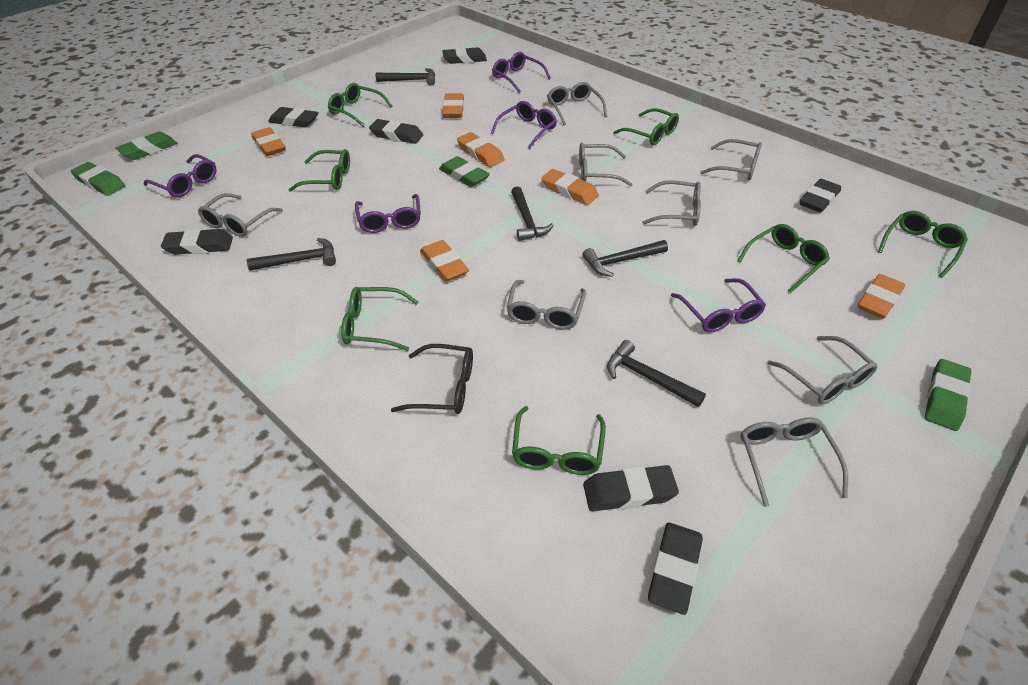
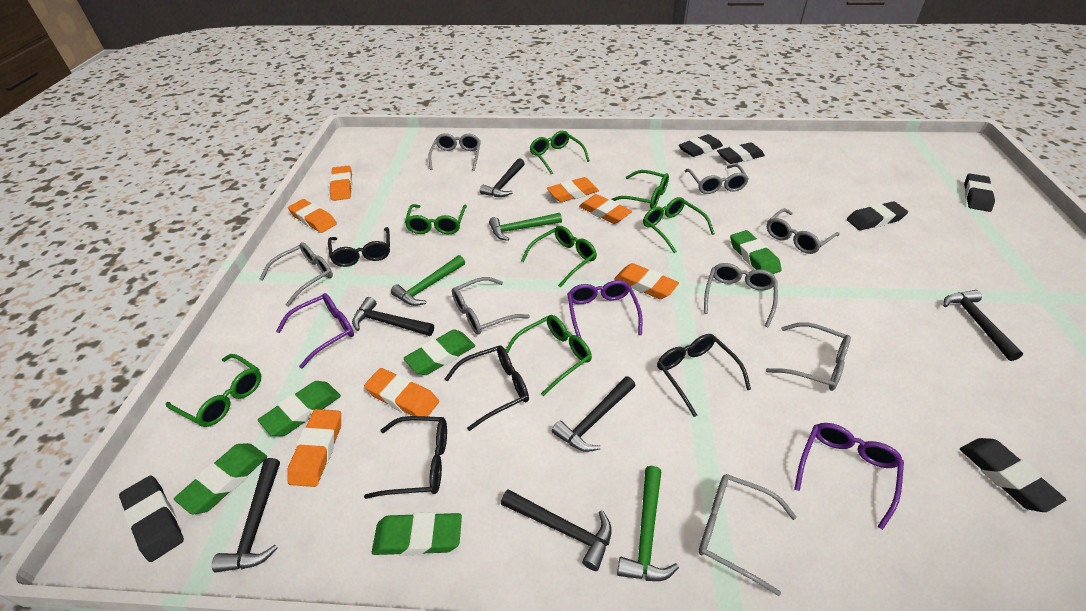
black eraser: [161,229,233,255] [268,107,319,127] [369,119,423,144] [442,47,487,64] [583,465,679,511] [648,523,703,615] [800,179,841,213] = 7 -> [119,476,184,562] [679,134,723,157] [717,142,765,164] [847,201,908,230] [960,438,1067,512] [964,173,995,212] = 6
black glasses: [391,344,473,414] = 1 -> [328,227,390,267] [364,416,447,499] [445,345,529,431] [657,334,751,417] = 4
black hammer: [247,238,336,271] [376,68,435,85] [511,186,554,241] [582,240,668,277] [607,340,706,407] = 5 -> [212,458,280,573] [352,297,434,336] [480,158,525,197] [501,489,612,571] [552,376,635,452] [943,290,1023,361] = 6
green eraser: [71,162,125,196] [116,131,177,160] [439,156,490,187] [925,359,972,431] = 4 -> [174,443,267,514] [258,381,341,436] [372,512,462,556] [404,329,475,375] [730,230,782,274] = 5
green hammer: none = 0 -> [391,255,465,306] [489,213,562,241] [617,466,679,581] = 3
orange eraser: [251,127,286,156] [420,240,469,282] [442,93,464,118] [457,132,505,167] [541,169,599,205] [857,274,905,319] = 6 -> [287,409,341,487] [288,199,337,233] [330,166,353,201] [364,368,439,417] [547,177,599,202] [579,194,632,224] [614,263,679,299] = 7
purple glasses: [144,154,217,197] [355,194,421,233] [491,101,557,149] [492,52,551,93] [671,278,766,333] = 5 -> [276,293,354,369] [567,280,642,339] [794,423,904,530] = 3

